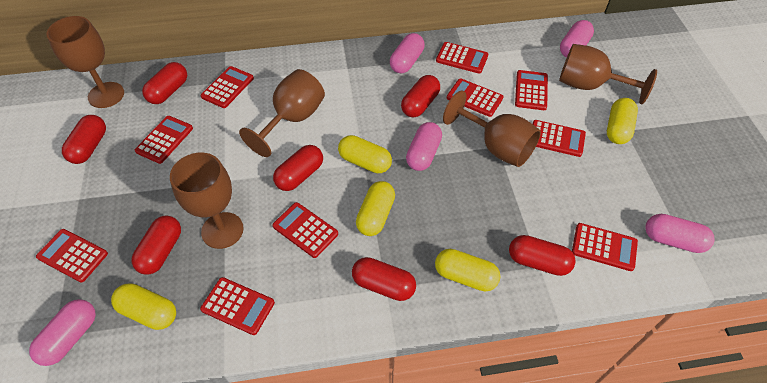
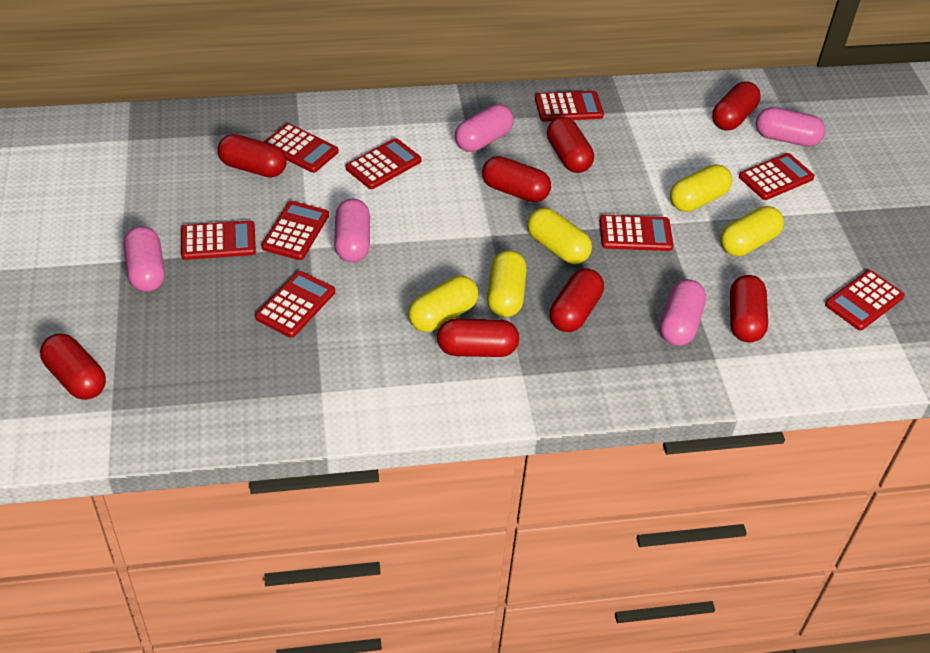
brown goblet: [47,16,124,108] [170,153,244,249] [239,69,325,157] [443,90,541,167] [559,44,657,104] = 5 -> none = 0
red calculator: [36,229,108,282] [135,116,193,164] [200,277,275,335] [201,66,254,108] [272,202,338,258] [436,42,488,74] [447,78,504,117] [515,70,548,110] [533,120,586,157] [572,223,638,271] = 10 -> [181,221,256,260] [255,271,335,338] [261,201,329,260] [264,123,339,173] [346,138,422,189] [535,91,604,122] [600,215,673,251] [739,153,815,200] [825,270,905,330] = 9
red capsule: [62,115,106,164] [131,215,181,275] [142,62,187,104] [273,145,323,191] [352,257,416,301] [401,75,440,117] [509,235,576,276] = 7 -> [40,333,106,400] [218,134,287,178] [437,318,519,357] [482,156,551,202] [547,117,594,173] [550,268,604,332] [712,82,761,130] [730,275,768,343] = 8

